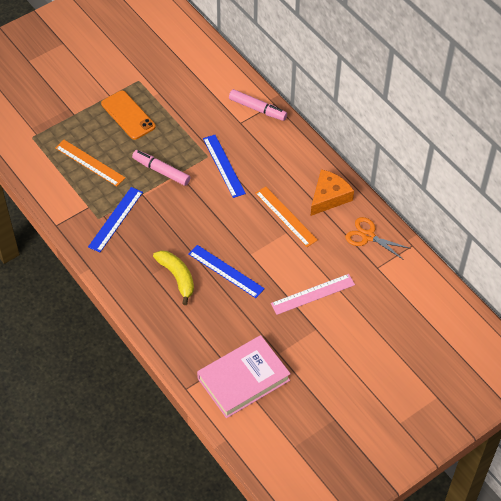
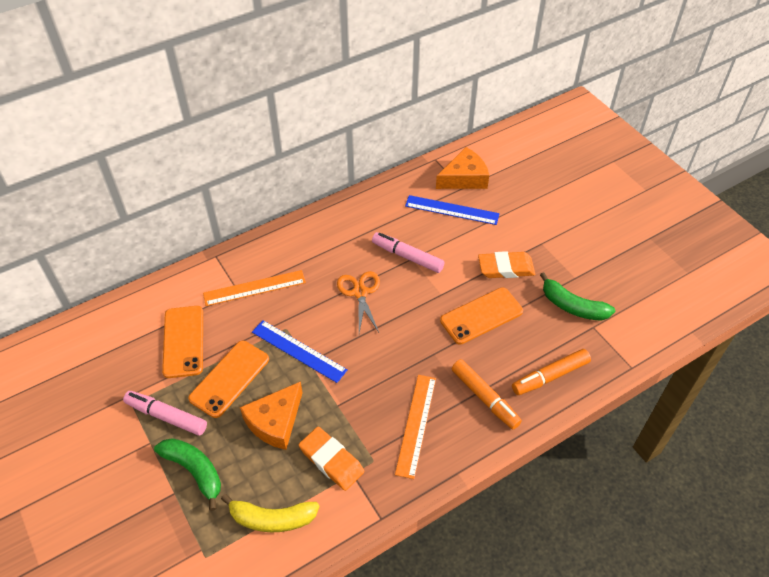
blue ruler: [88,187,143,252] [189,245,265,298] [203,135,246,198] = 3 -> [252,320,347,383] [405,195,500,225] = 2
green banana: none = 0 -> [154,438,221,511] [540,272,615,321] = 2
orange cheese: [311,169,354,216] = 1 -> [240,381,303,450] [436,147,489,189] = 2
orange eraser: none = 0 -> [299,427,364,491] [478,251,535,278] = 2
orange marker: none = 0 -> [452,359,522,429] [512,349,591,395] = 2
orange phone: [101,90,156,140] = 1 -> [162,306,203,378] [188,341,269,418] [440,287,523,344] = 3
pink book: [197,335,291,418] = 1 -> none = 0
pink ruler: [271,274,355,315] = 1 -> none = 0

